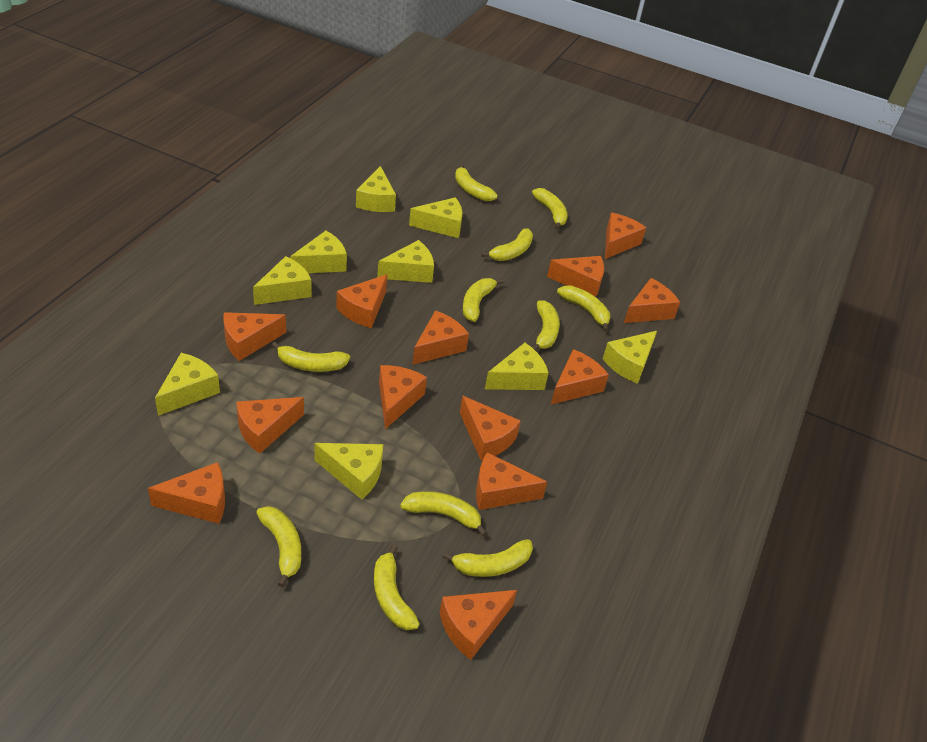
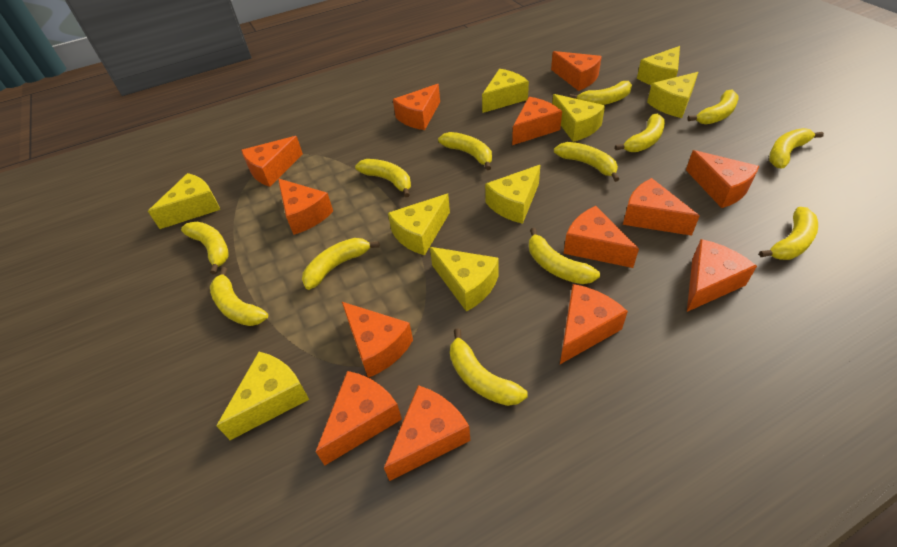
yellow banana: [256,506,301,587] [272,342,350,372] [374,544,420,630] [400,491,487,536] [442,539,533,577] [455,164,497,201] [463,278,504,322] [481,228,533,261] [532,188,568,230] [532,301,560,350] [557,285,610,332] = 11 -> [181,222,229,274] [210,267,268,326] [302,238,380,290] [355,159,411,197] [438,132,492,170] [450,328,528,406] [529,228,600,284] [554,142,619,182] [569,81,632,105] [615,113,665,152] [687,90,739,124] [759,207,818,260] [769,128,824,168] = 13

